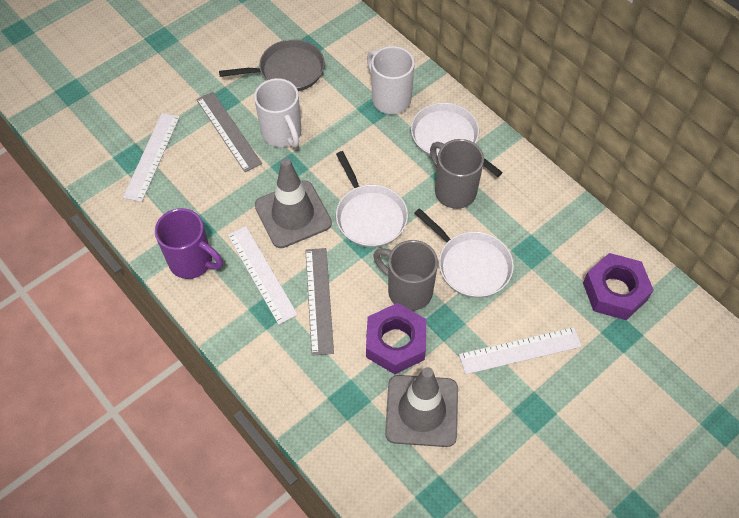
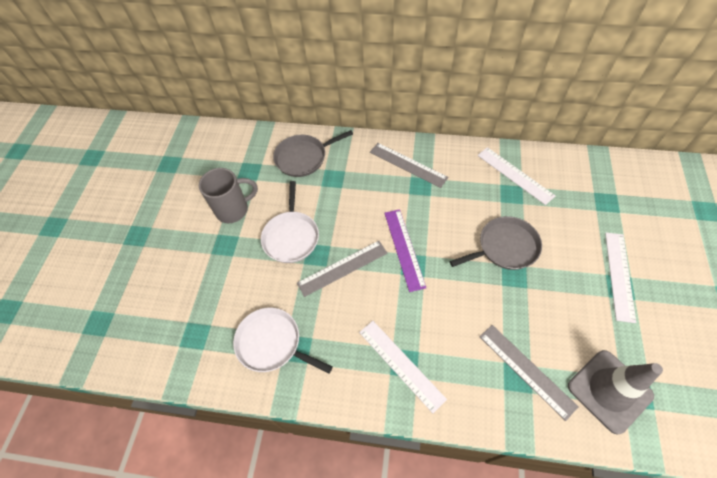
grey mug: [374,240,438,311] [430,139,484,209] = 2 -> [199,168,258,223] = 1
grey pan: [219,39,325,91] = 1 -> [273,130,353,177] [450,216,542,270] = 2
grey ruler: [196,92,262,172] [305,248,334,356] = 2 -> [297,241,387,297] [370,143,448,188] [480,325,579,421] = 3
grey traffic cone: [255,158,332,248] [385,367,458,447] = 2 -> [568,350,663,434] = 1
purple mug: [155,208,223,279] = 1 -> none = 0
purple nut: [366,303,426,374] [583,253,653,320] = 2 -> none = 0
purple ruler: none = 0 -> [384,209,426,292] = 1
white mug: [254,78,301,148] [367,46,415,114] = 2 -> none = 0
white pan: [336,151,408,248] [411,103,503,177] [414,208,514,298] = 3 -> [233,308,333,373] [261,181,319,263] = 2

